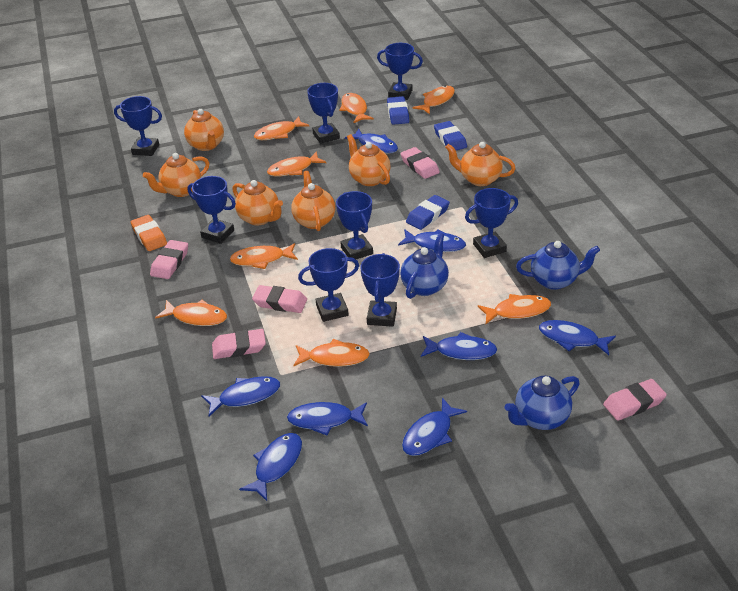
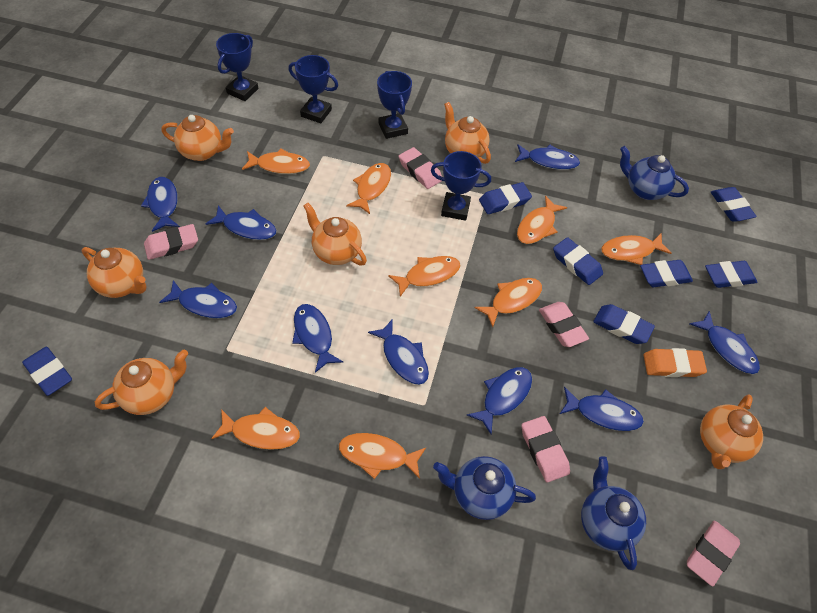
blue eraser: [387,96,409,125] [406,195,450,230] [434,121,467,150] = 3 -> [22,347,72,396] [479,182,532,214] [553,237,603,285] [593,304,655,344] [640,260,693,287] [705,261,757,288] [711,187,757,222] = 7
blue fish: [201,376,280,417] [239,433,302,501] [287,402,368,435] [345,128,398,154] [398,229,466,252] [402,398,467,456] [421,332,497,360] [539,320,616,355] = 8 -> [141,177,180,232] [159,280,237,318] [206,205,277,240] [292,304,343,373] [368,320,429,385] [467,367,532,435] [515,144,580,170] [560,387,644,431] [690,311,760,374] = 9
blue trophy: [114,96,162,156] [188,176,236,244] [298,248,359,322] [307,83,340,144] [336,191,373,259] [360,253,400,327] [377,43,423,100] [465,188,518,258] = 8 -> [216,33,258,101] [288,55,338,123] [377,71,412,139] [431,151,491,221] = 4

